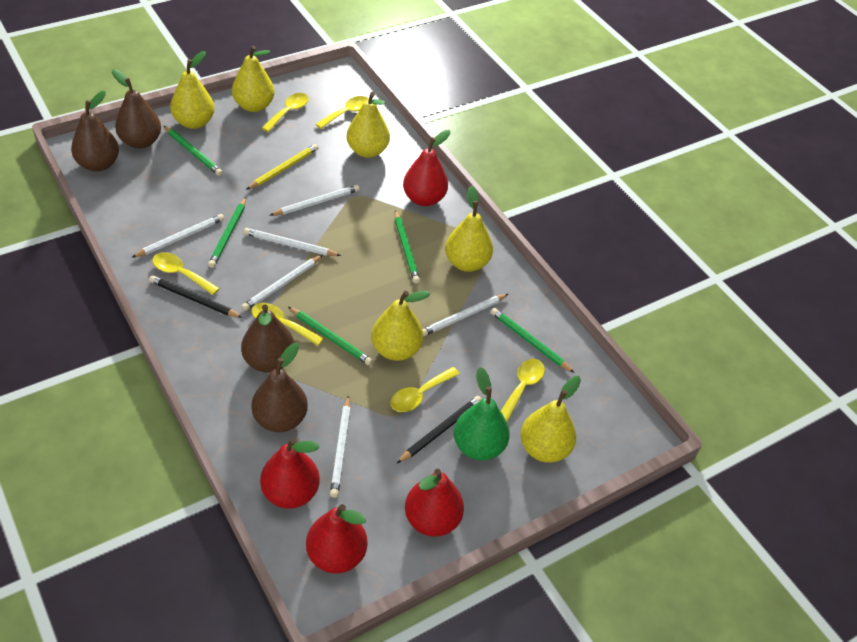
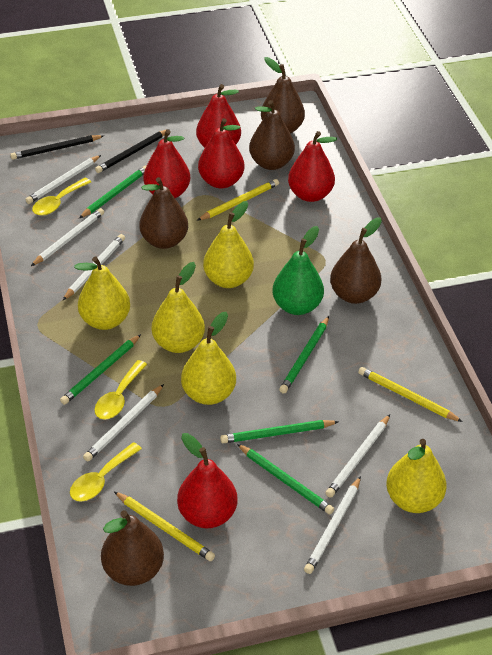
brown pear: [71,91,119,172] [112,69,161,149] [241,305,295,373] [251,343,308,432] = 4 -> [101,510,164,586] [139,177,188,249] [249,100,295,170] [261,57,305,134] [330,217,382,304] = 5
red pear: [260,438,320,509] [306,504,367,573] [403,130,450,206] [405,469,464,537] = 4 -> [143,130,190,198] [177,433,237,528] [196,84,241,148] [198,118,244,189] [288,131,337,202] = 5
yellow pear: [170,51,215,129] [232,46,275,112] [346,92,390,158] [371,291,431,361] [445,185,493,272] [521,376,581,463] = 6 -> [74,256,130,330] [152,262,205,353] [181,312,236,405] [203,201,254,288] [386,439,447,513] = 5
yellow pencil: [246,144,318,190] = 1 -> [114,492,215,561] [197,179,279,221] [358,367,463,422] = 3
yellow spoon: [152,252,220,295] [252,303,324,346] [262,93,309,132] [315,96,369,129] [390,367,460,412] [501,359,545,422] = 6 -> [32,178,91,216] [70,442,142,502] [94,360,147,420] = 3

